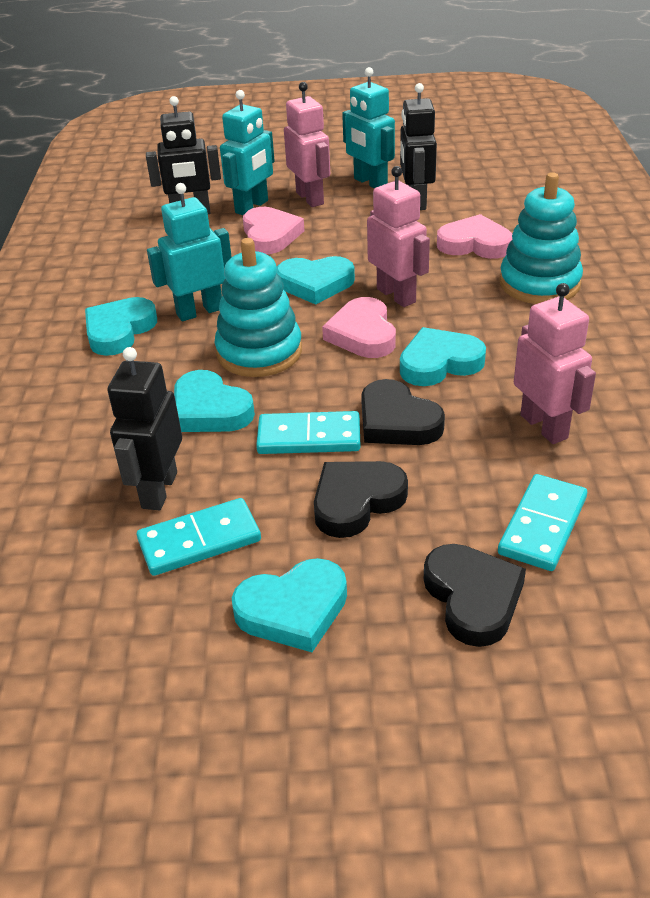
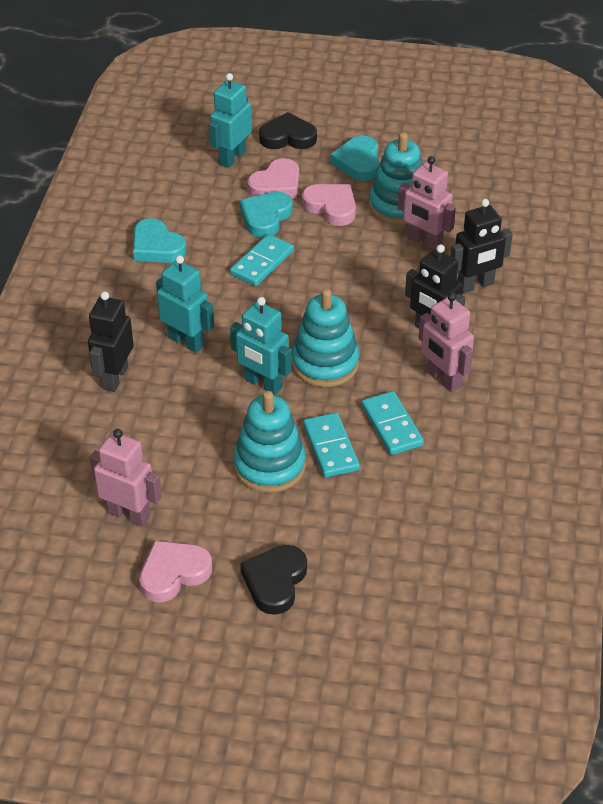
black heart: [314,461,408,538] [361,379,445,445] [424,544,526,647] = 3 -> [240,545,307,615] [259,112,317,149] = 2
turquoise heart: [85,297,157,356] [174,370,255,432] [232,558,347,652] [277,256,355,305] [400,327,486,386] = 5 -> [133,218,187,263] [240,191,293,238] [330,136,379,181] = 3
turquoise stacking toy: [215,238,302,377] [499,172,583,304] = 2 -> [233,391,306,493] [292,289,359,387] [369,132,423,225] = 3

